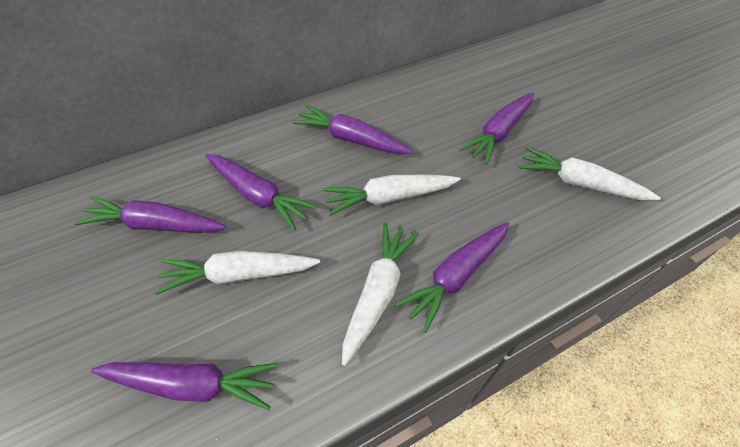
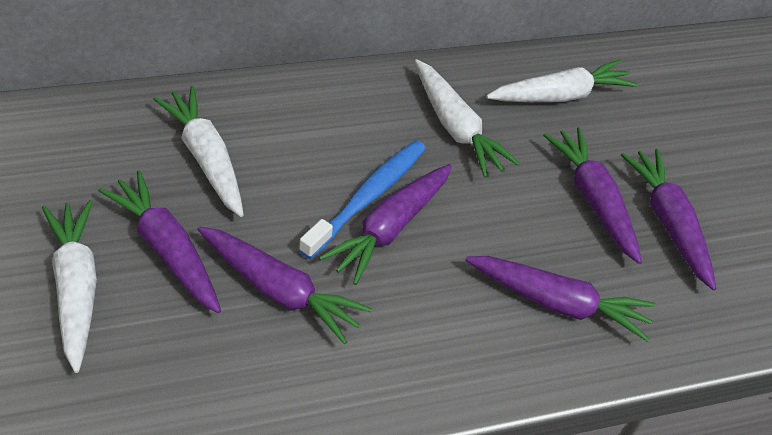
blue toothbrush: none = 0 -> [299,140,426,259] = 1

